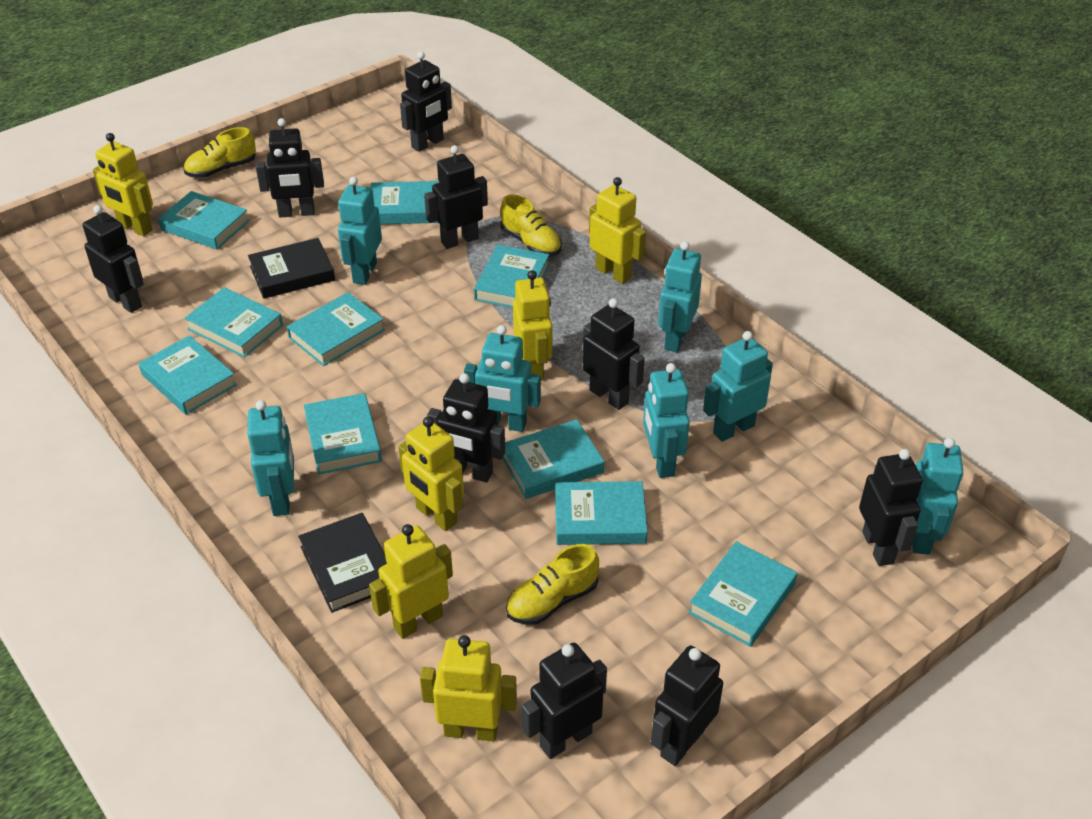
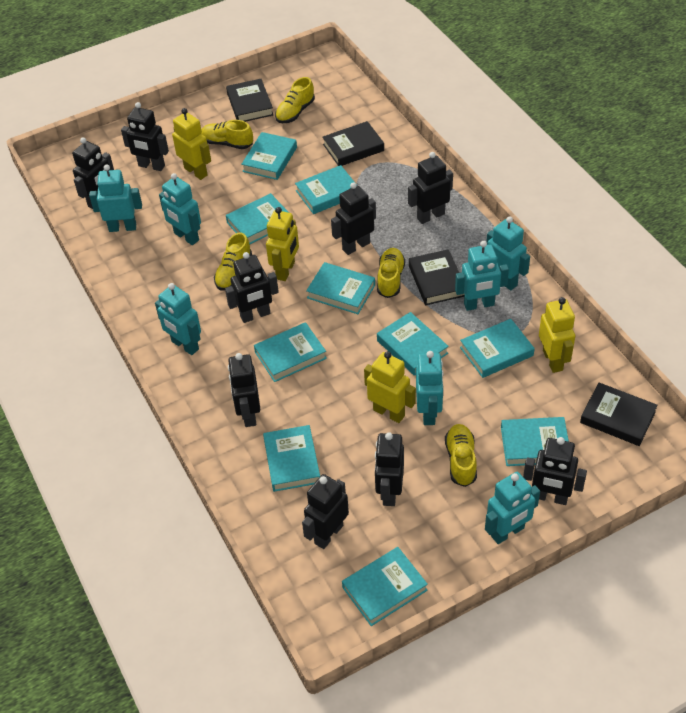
black book: [248,238,335,299] [298,513,387,613] = 2 -> [226,79,273,122] [322,121,384,166] [409,249,464,305] [580,383,658,446] = 4
yellow robot: [93,133,153,236] [369,524,453,639] [398,417,464,531] [420,635,517,741] [513,270,552,381] [589,177,646,284] = 6 -> [172,108,211,180] [266,207,299,281] [364,351,416,423] [539,297,575,373] = 4
yellow shoe: [184,127,256,178] [500,194,562,257] [506,544,599,625] = 3 -> [201,120,253,149] [214,233,252,291] [275,77,315,123] [377,248,405,298] [445,424,477,487] = 5

